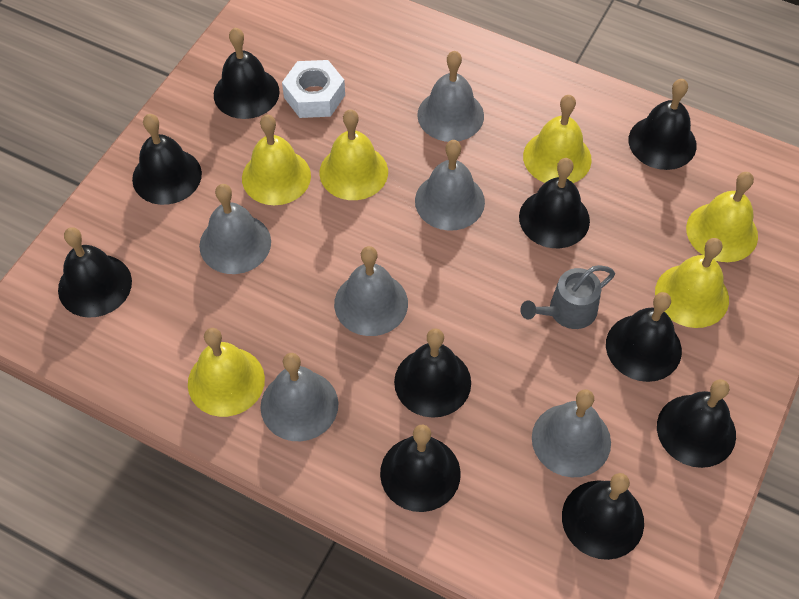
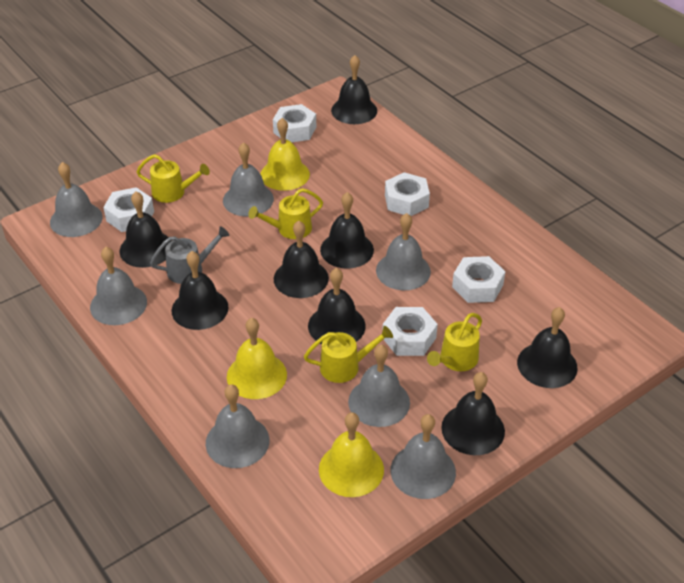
black bell: [58,227,132,318] [132,114,202,205] [214,28,280,119] [380,425,461,512] [394,328,471,418] [519,158,590,248] [562,473,644,560] [606,292,682,382] [629,79,697,170] [657,379,736,468] = 10 -> [119,191,171,268] [172,251,228,330] [274,221,329,298] [308,268,366,344] [320,192,374,269] [331,55,377,124] [441,372,505,455] [517,307,578,388] = 8
grey bell: [199,184,271,274] [261,353,338,441] [334,246,408,336] [415,140,485,231] [417,51,484,142] [532,389,611,477] = 6 -> [50,162,103,237] [90,247,147,325] [206,384,269,468] [223,142,274,217] [348,344,410,427] [376,213,431,290] [390,414,456,499] = 7
white nut: [282,60,345,118] = 1 -> [103,187,154,232] [273,104,316,142] [382,307,438,356] [385,172,430,216] [452,256,505,303] = 5
yellow bell: [188,328,265,417] [242,114,311,205] [319,109,388,200] [523,95,592,183] [655,238,729,328] [686,172,758,262] = 6 -> [227,318,287,399] [260,118,310,191] [319,412,384,497] = 3
yellow watering can: none = 0 -> [136,154,210,203] [248,188,323,239] [304,326,393,383] [427,313,482,371] = 4

